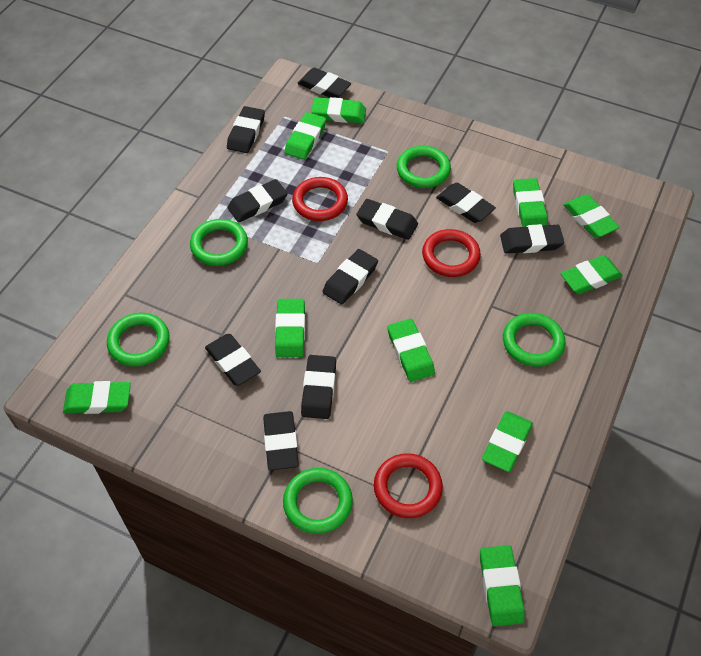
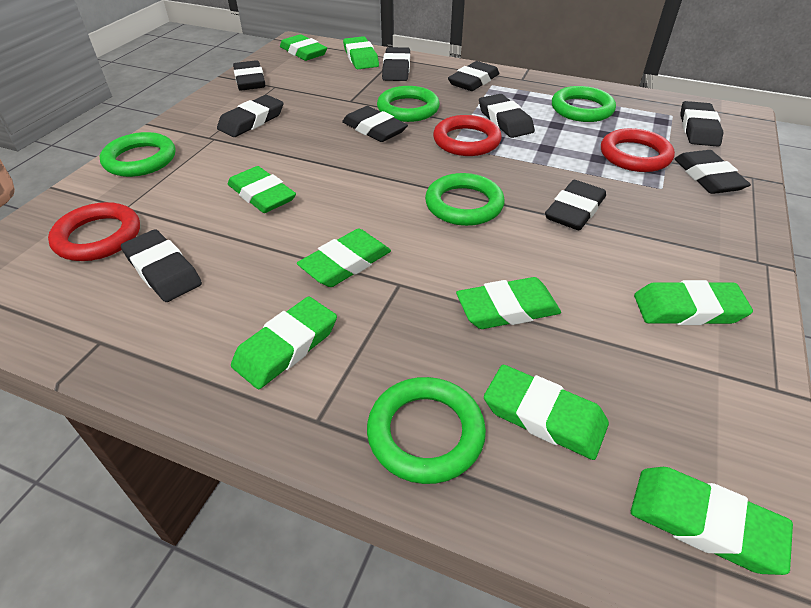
green eraser: [63,381,131,414] [275,299,305,357] [284,112,326,160] [311,97,366,123] [387,319,435,382] [480,545,525,626] [482,411,533,472] [513,178,548,227] [561,255,623,294] [564,194,620,238] = 10 -> [228,166,296,213] [231,296,337,389] [280,34,327,61] [297,229,391,287] [343,36,379,69] [456,277,561,329] [484,365,609,460] [631,467,793,575] [634,280,753,325] = 9

